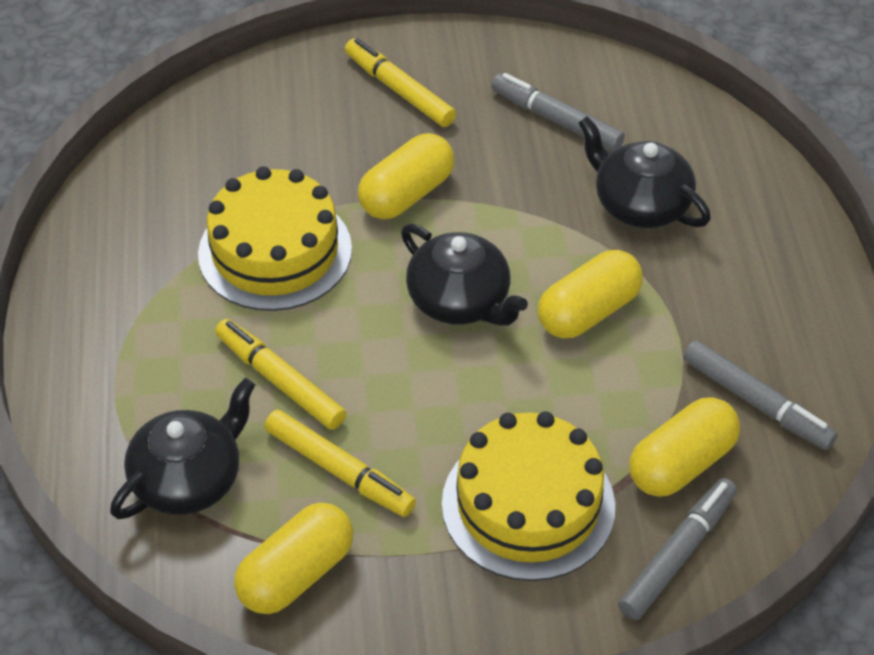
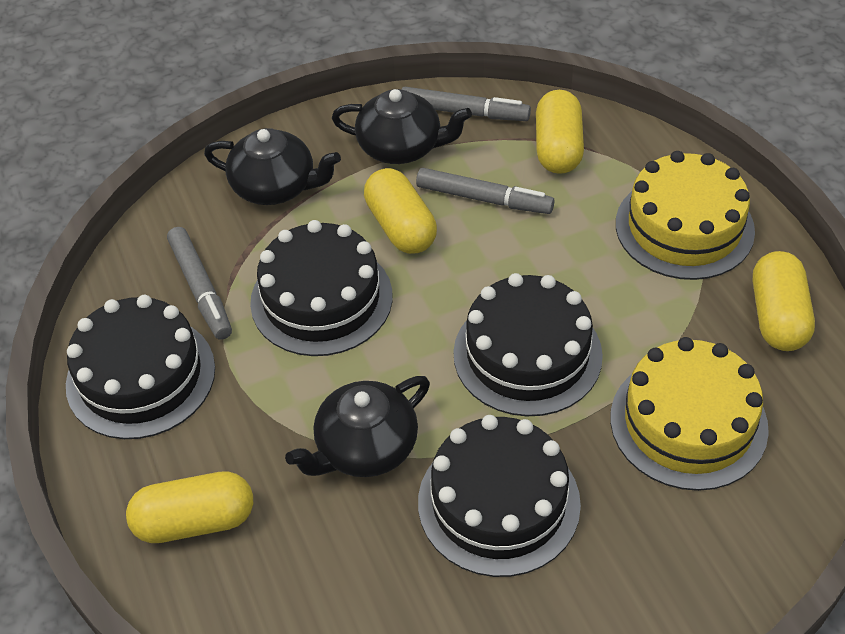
black cake: none = 0 -> [66,295,215,439] [250,220,393,356] [418,415,581,577] [453,273,603,416] = 4
yellow marker: [215,319,346,430] [265,410,416,517] [345,38,456,127] = 3 -> none = 0

